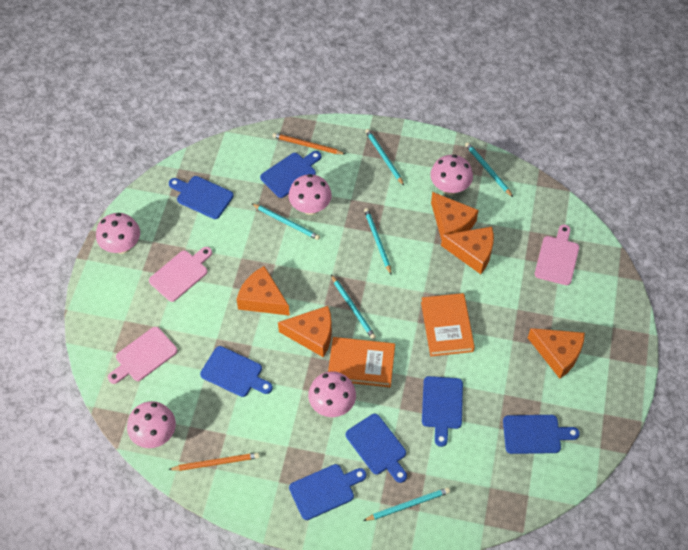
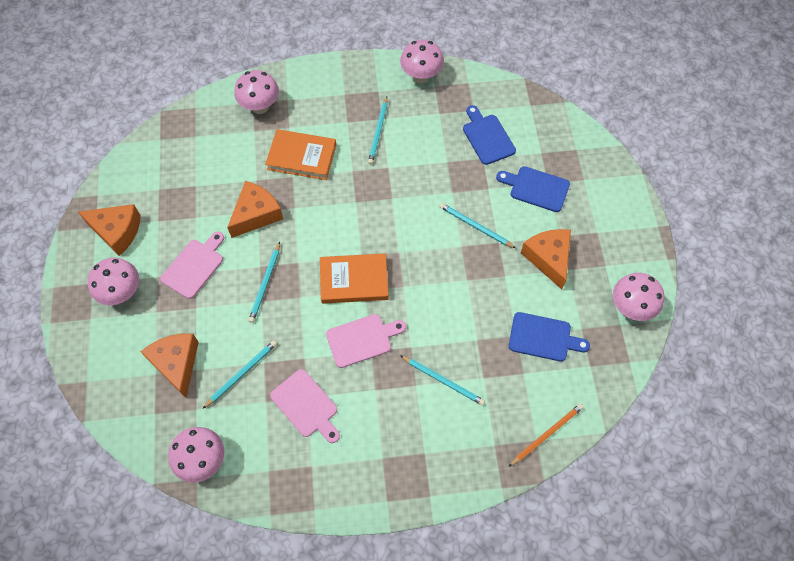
blue cutting board: [169,176,234,219] [200,346,273,397] [260,151,321,198] [289,464,367,520] [346,414,407,483] [422,376,463,447] [503,415,580,454] = 7 -> [463,105,516,165] [496,166,570,212] [509,312,590,361] = 3
orange cheese: [236,266,290,316] [278,306,332,357] [431,192,479,240] [441,227,494,274] [528,328,585,379] = 5 -> [78,204,141,256] [141,334,199,398] [227,181,283,238] [521,229,571,289] = 4
orange pencil: [168,453,259,471] [272,133,345,154] = 2 -> [508,403,584,467] = 1
turquoise pencil: [251,203,320,240] [331,275,376,339] [363,487,450,521] [364,208,391,274] [365,129,404,186] [465,142,513,197] = 6 -> [203,340,277,408] [248,242,280,323] [368,97,388,164] [400,355,485,406] [440,203,516,248] = 5

